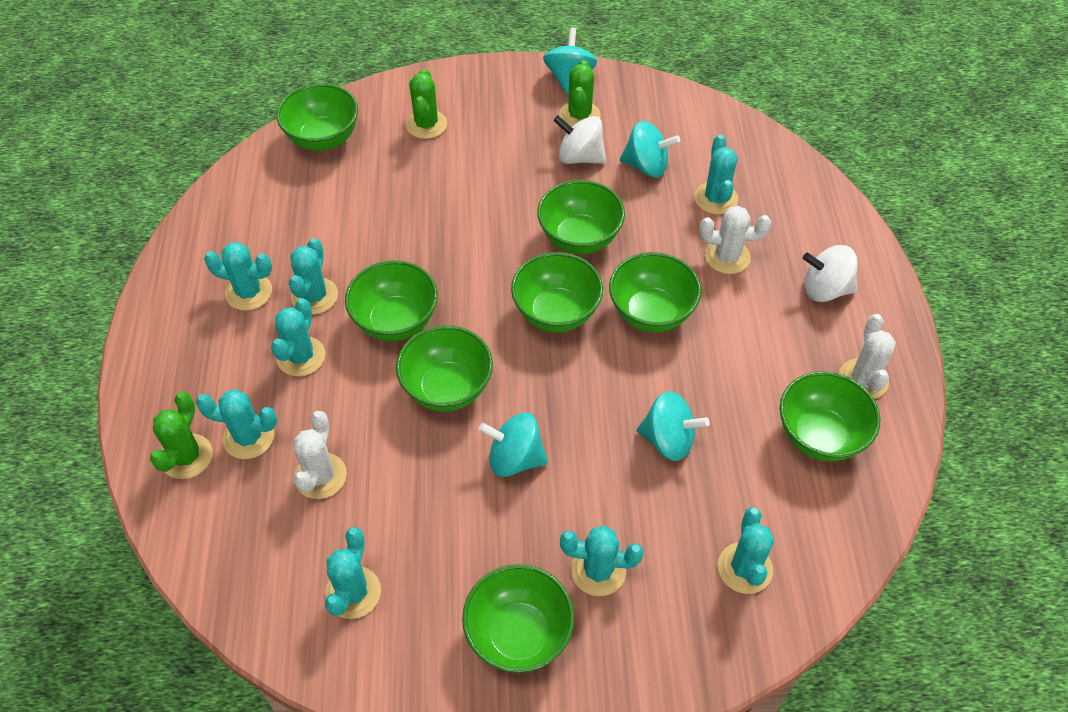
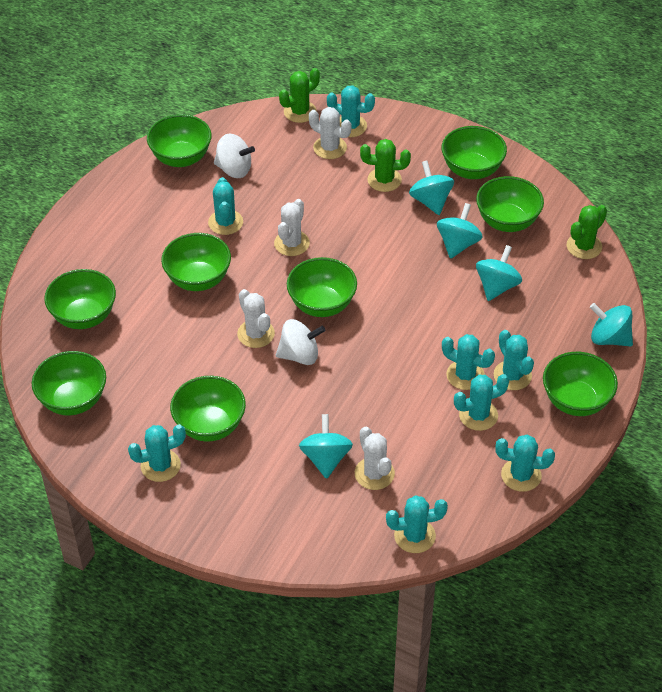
green bowl: [276,83,358,151] [345,260,438,341] [396,325,493,411] [462,564,574,673] [511,252,603,332] [537,180,625,254] [609,252,701,332] [780,371,881,461] = 8 -> [32,351,106,415] [44,269,116,329] [147,114,212,167] [161,233,231,291] [170,376,246,442] [287,257,357,317] [441,126,507,179] [476,176,544,232] [543,352,618,416] = 9
turquoise spinning top: [479,413,548,477] [543,28,597,94] [620,121,680,177] [637,391,710,461] = 4 -> [299,414,353,479] [409,160,454,215] [437,203,483,259] [476,245,522,301] [590,303,633,347] = 5
white cactus: [294,411,347,499] [699,206,771,274] [839,314,896,399] = 3 -> [237,289,275,348] [274,199,310,256] [309,107,351,159] [355,427,395,490] = 4

